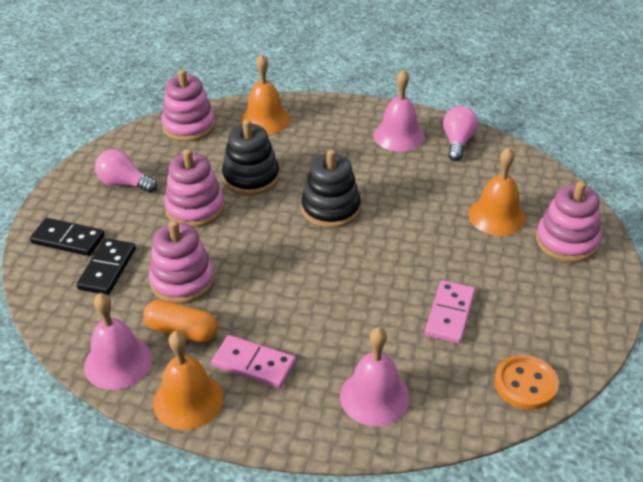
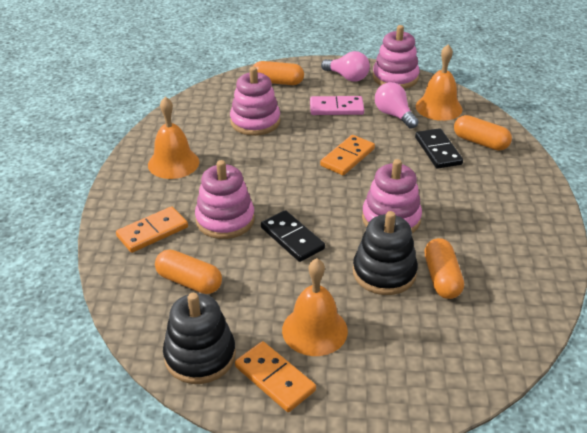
orange button: [494,355,559,410] = 1 -> none = 0
orange capsule: [143,300,218,342] = 1 -> [155,249,222,294] [253,61,304,85] [424,238,464,299] [454,115,512,151] = 4
orange domino: none = 0 -> [116,206,188,253] [235,341,316,412] [320,135,375,175] = 3
pink bell: [84,293,152,390] [340,327,410,426] [373,69,425,152] = 3 -> none = 0
pink domino: [211,335,296,389] [425,281,475,344] = 2 -> [310,96,364,115] = 1

